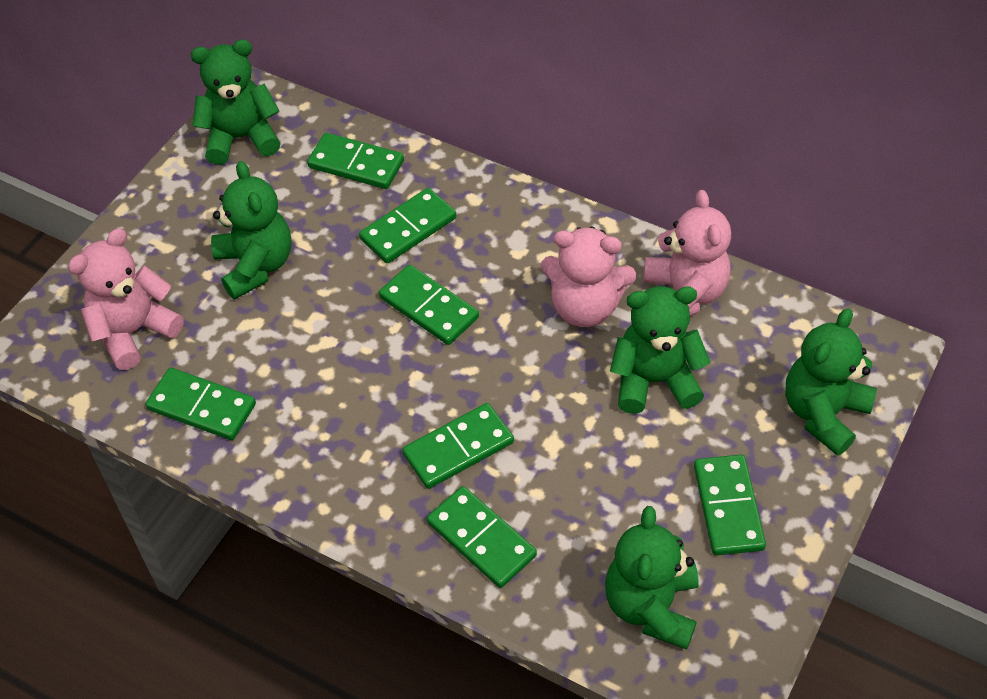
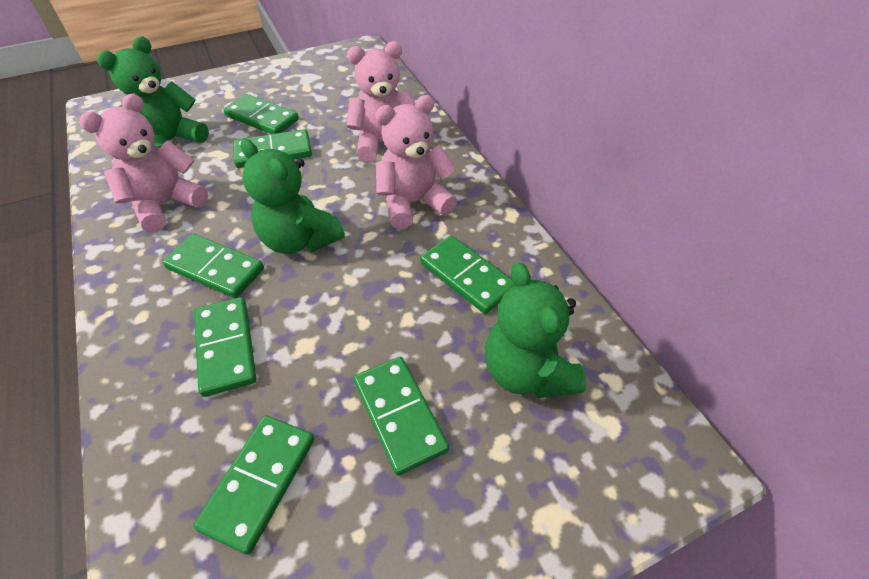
green teddy bear: [190,39,280,165] [211,161,291,300] [605,506,699,649] [610,286,710,414] [785,309,877,456] = 5 -> [97,36,209,147] [240,139,345,254] [485,262,586,398] = 3

